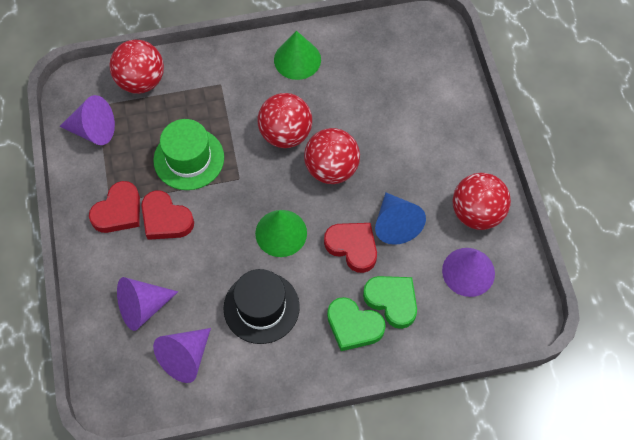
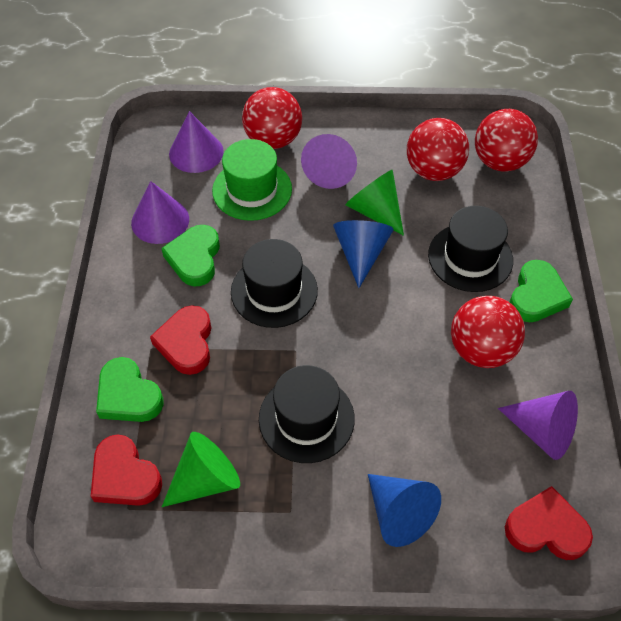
black hat: [223,269,300,344] = 1 -> [231,239,318,328] [259,365,355,463] [428,206,513,292] = 3
blue cone: [375,193,426,245] = 1 -> [333,220,394,288] [368,474,441,547] = 2
green heart: [327,297,386,351] [363,276,417,329] = 2 -> [96,357,164,422] [161,225,220,287] [509,260,573,322] = 3

